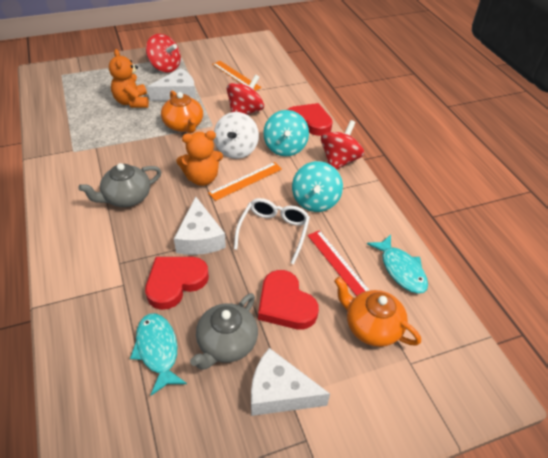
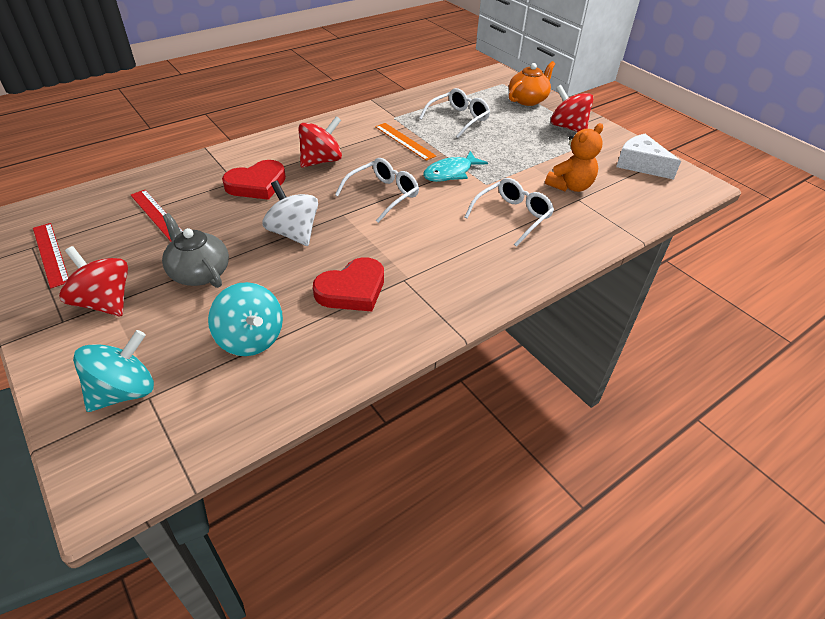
grey teapot: [78,163,162,207] [190,293,258,370] = 2 -> [162,213,229,288] = 1
orange ruler: [208,162,282,201] [212,61,262,91] = 2 -> [375,123,436,161] = 1
orange teapot: [161,90,203,133] [334,277,421,347] = 2 -> [509,61,555,106] = 1
orange teddy bear: [109,49,149,108] [176,131,223,186] = 2 -> [545,123,603,192] = 1
red heart: [145,257,209,310] [258,270,319,329] [287,103,333,136] = 3 -> [222,160,286,200] [313,257,384,312] = 2
red ruler: [308,230,370,296] = 1 -> [33,223,69,288] [131,190,183,242] = 2
turquoise fish: [130,313,187,396] [367,234,428,294] = 2 -> [423,151,488,182] = 1
white cheese: [147,68,196,101] [174,197,226,255] [251,348,330,416] = 3 -> [616,134,681,180] = 1
white glasses: [234,198,310,264] = 1 -> [335,158,419,223] [419,88,490,138] [465,178,554,247] = 3

